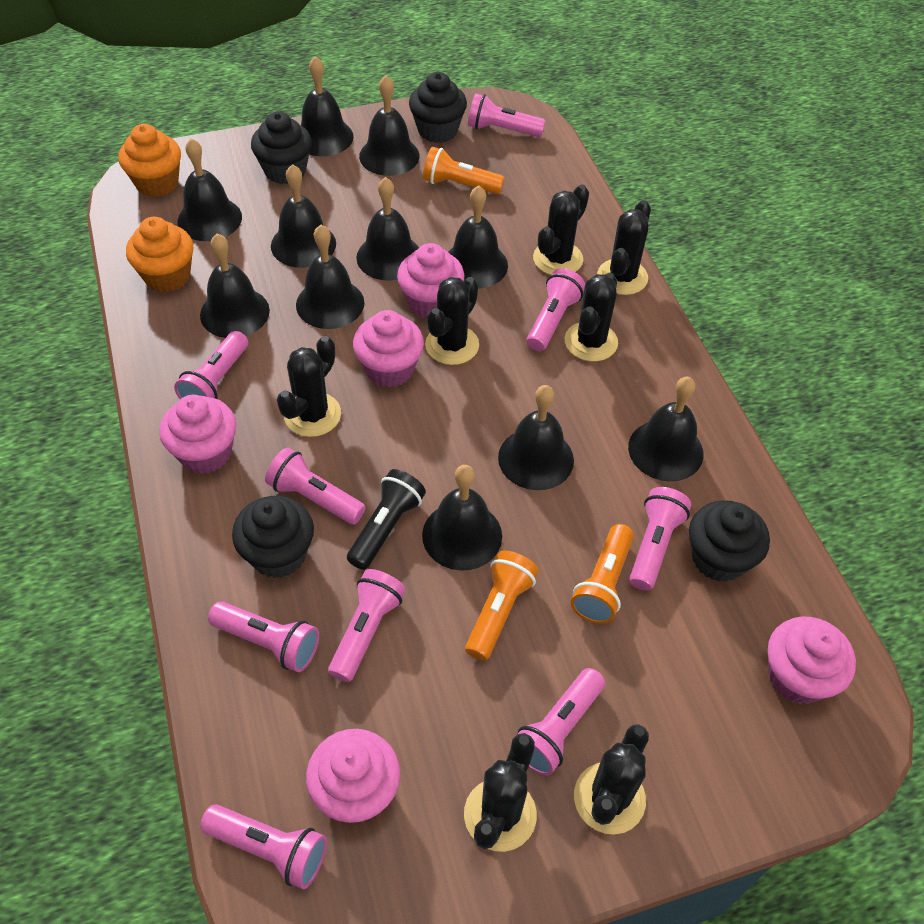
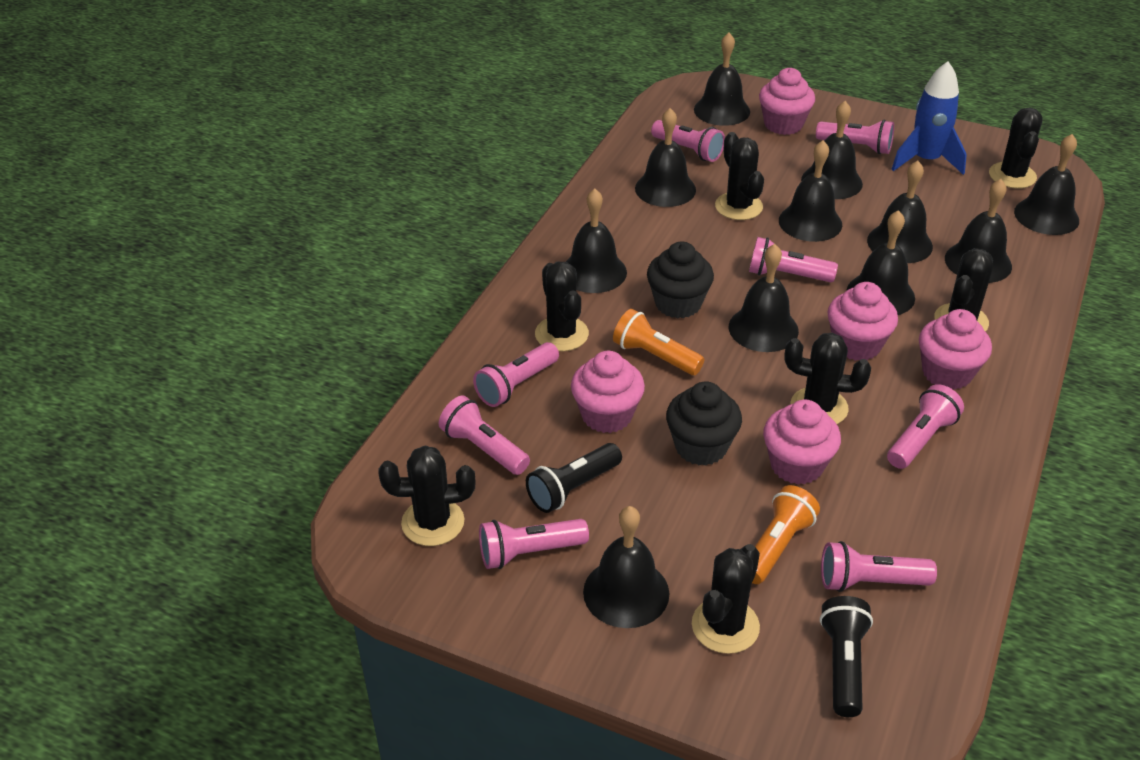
black cupcake: [232,496,314,578] [251,111,312,184] [409,72,467,143] [689,500,770,582] = 4 -> [647,241,714,319] [666,381,742,466] = 2
black flashlight: [347,469,426,570] = 1 -> [526,443,622,513] [820,596,873,717] = 2
blue rocket: none = 0 -> [891,61,967,175] = 1
orange cupcake: [118,124,181,197] [126,217,193,292] = 2 -> none = 0
orange flashlight: [423,146,505,194] [465,551,539,661] [571,524,634,624] = 3 -> [613,309,704,375] [752,485,820,584] = 2
pink flashlight: [174,331,248,399] [200,804,327,889] [208,601,319,672] [265,447,366,525] [328,569,406,682] [468,94,546,137] [518,668,605,776] [527,268,585,351] [629,487,691,591] = 9 -> [439,395,530,475] [473,342,559,407] [479,519,589,569] [651,120,725,162] [749,237,838,282] [816,120,894,154] [821,541,937,592] [887,384,964,469] = 8

